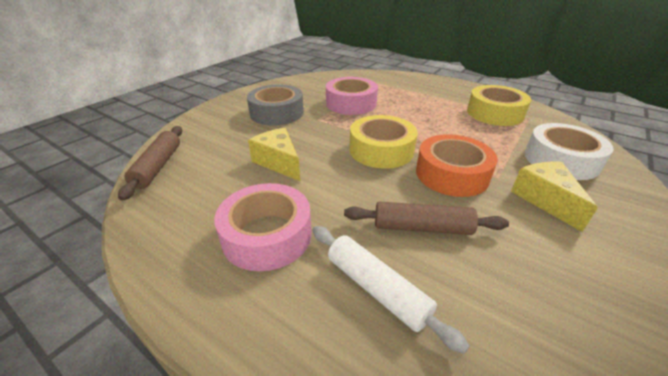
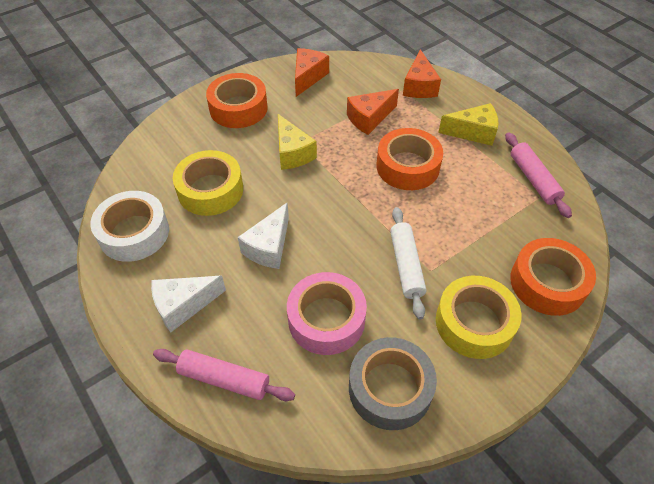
brown rolling pin: [118,126,182,201] [344,202,509,235] = 2 -> none = 0
orange cheese: none = 0 -> [295,48,329,97] [347,89,399,135] [403,49,441,98] = 3
orange tape: [416,134,498,197] = 1 -> [206,73,268,128] [376,128,443,190] [510,238,596,316] = 3
pink rolling pin: none = 0 -> [153,349,295,401] [505,132,572,218] = 2
pink tape: [214,183,312,271] [326,77,378,115] = 2 -> [287,272,367,355] = 1
white cheese: none = 0 -> [151,276,226,332] [238,203,289,269] = 2

